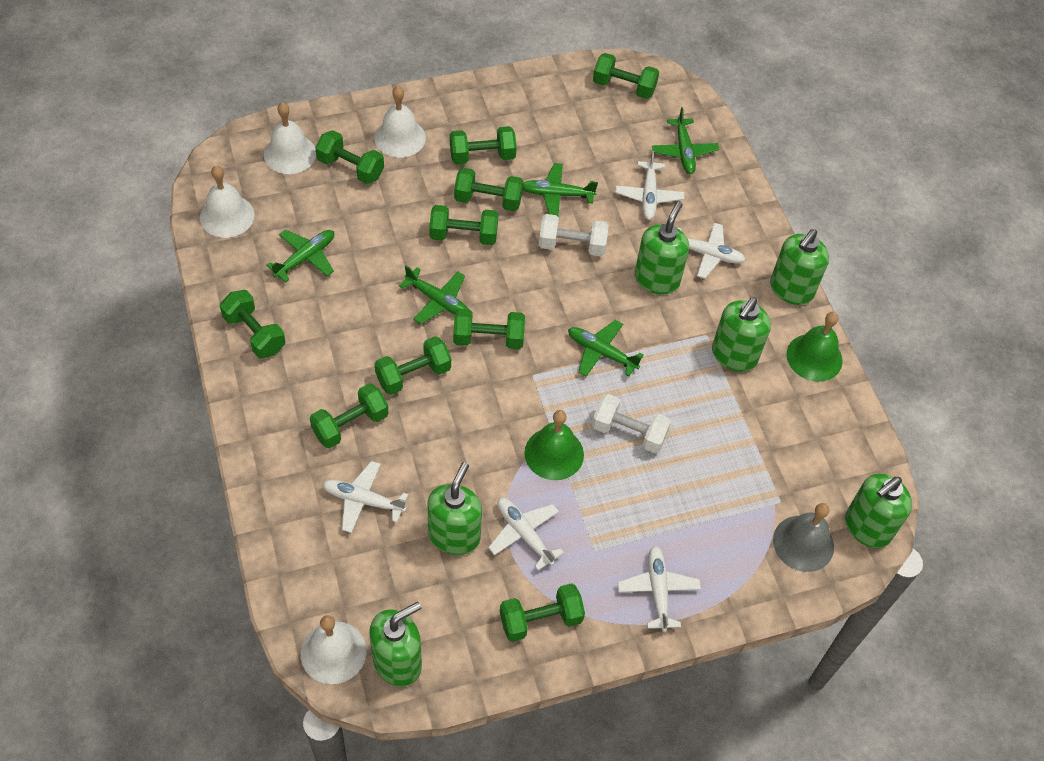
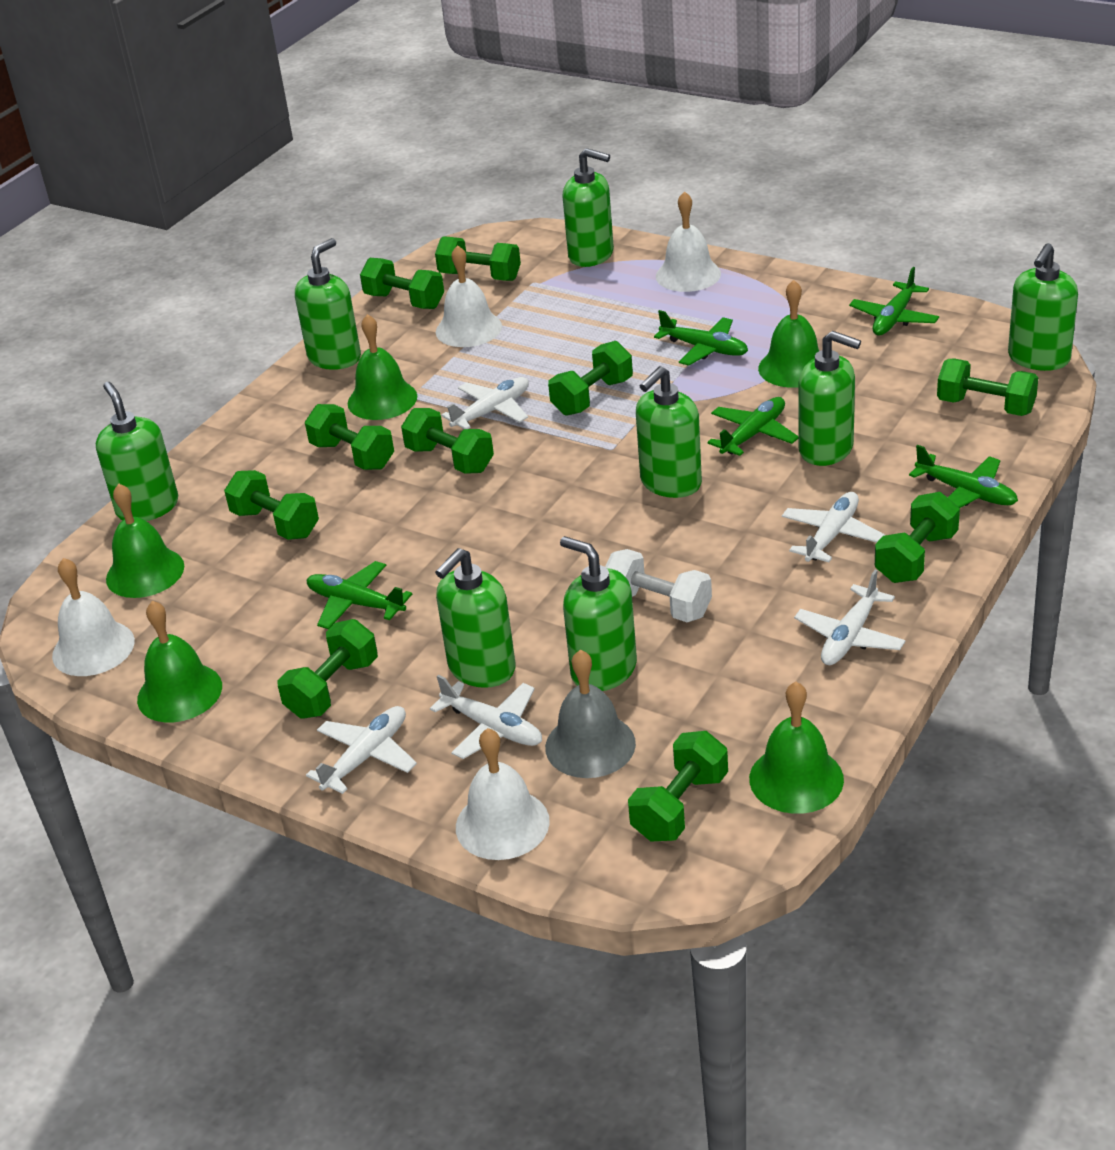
green bell: [524,410,584,480] [787,312,843,382] = 2 -> [106,484,184,598] [137,601,222,723] [348,314,417,420] [749,682,844,814] [758,280,819,388] = 5
green soap dispenser: [369,602,422,687] [427,462,482,555] [635,201,689,294] [712,297,771,372] [770,229,829,305] [845,474,912,548] = 6 -> [96,382,178,521] [295,238,361,370] [435,548,516,688] [560,536,637,691] [562,148,614,267] [636,366,702,498] [798,331,861,466] [1008,243,1078,371] = 8
white dumbbell: [539,214,609,256] [592,394,671,453] = 2 -> [605,549,712,622] = 1

